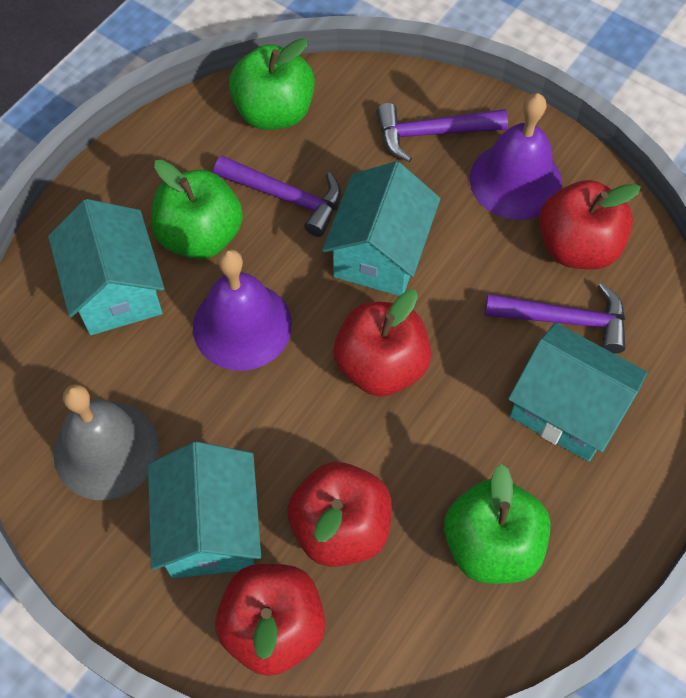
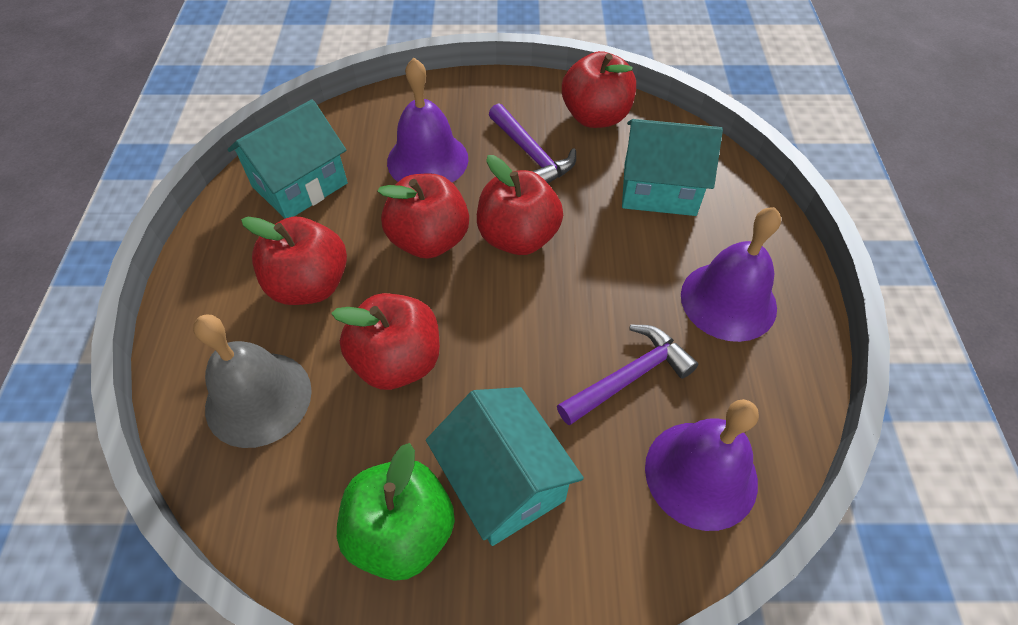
green apple: [151,160,243,259] [229,38,315,130] [444,464,551,584] = 3 -> [337,443,455,581] = 1
purple bell: [193,249,292,371] [470,93,562,220] = 2 -> [387,58,468,183] [645,399,759,531] [681,207,781,342] = 3
purple hammer: [214,155,341,237] [376,103,508,162] [485,283,626,354] = 3 -> [489,103,576,183] [557,325,698,425] = 2
red apple: [215,564,326,676] [287,462,392,567] [333,290,431,397] [539,180,641,270] = 4 -> [241,216,347,305] [331,293,440,390] [377,173,469,259] [477,155,563,255] [562,51,636,128] = 5
turquoise house: [48,199,165,335] [148,442,261,578] [322,161,441,296] [508,323,647,462] = 4 -> [227,99,348,218] [426,387,584,546] [622,119,723,216] = 3

